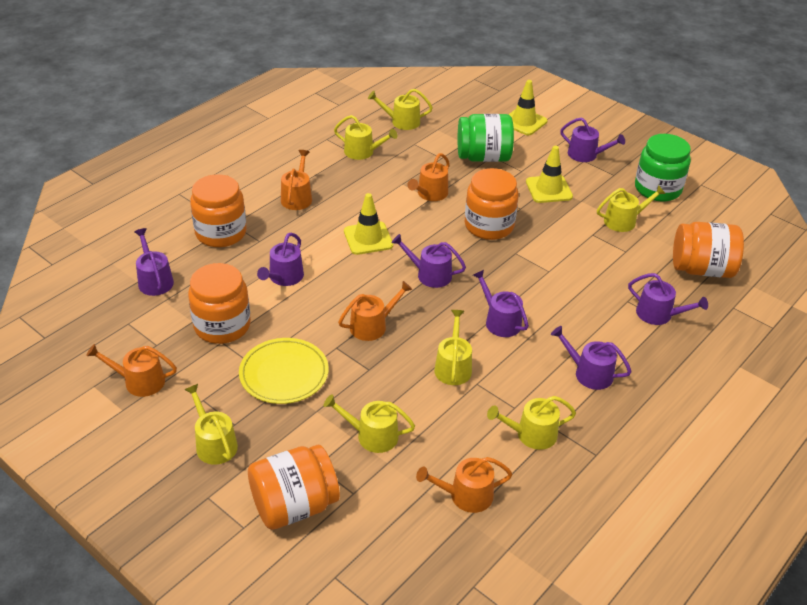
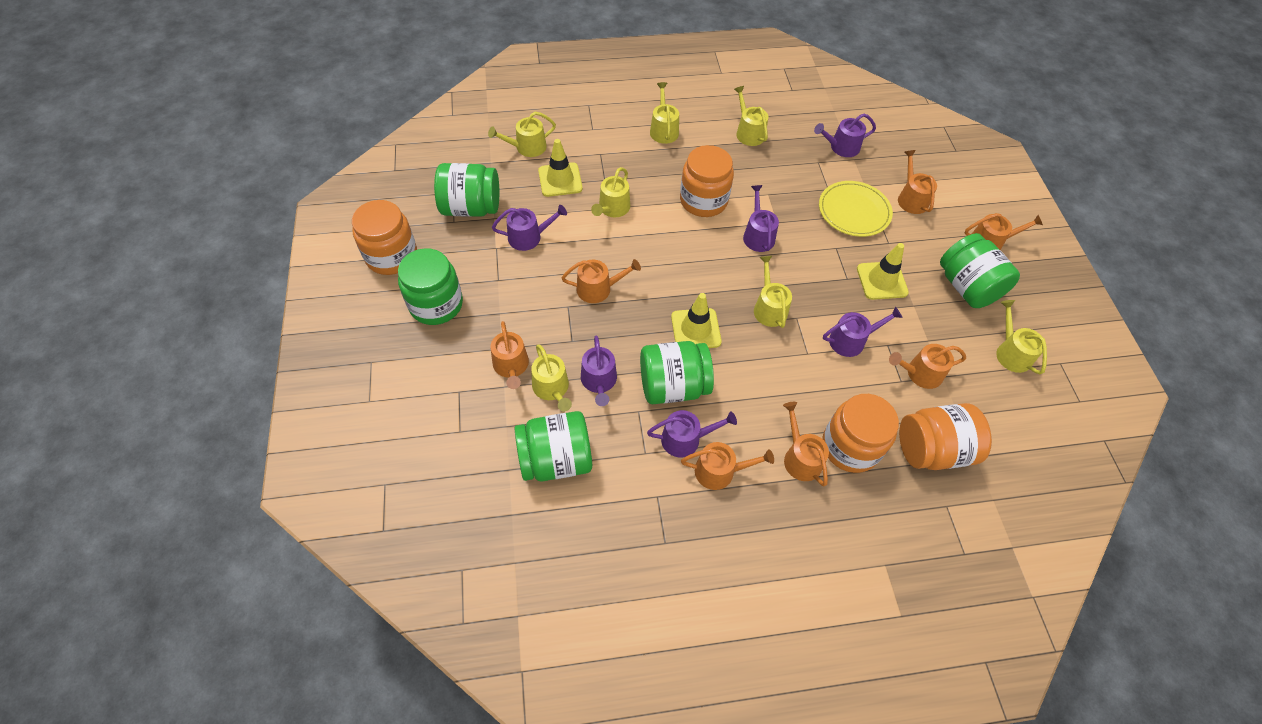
green jar: [458,114,514,162] [635,134,691,201] = 2 -> [398,248,463,325] [434,163,499,217] [515,411,592,481] [640,341,714,404] [940,233,1020,308] = 5
orange jar: [188,263,251,344] [190,174,247,247] [248,445,340,530] [465,168,519,240] [673,222,744,278] = 5 -> [352,200,417,275] [680,145,734,217] [822,394,899,473] [899,403,992,470] = 4
orange watering can: [86,344,177,397] [281,150,312,210] [338,281,413,341] [407,153,450,201] [416,457,513,513] = 5 -> [491,321,529,389] [562,259,641,303] [681,442,774,490] [783,402,829,486] [889,344,966,389] [898,150,937,214] [965,213,1043,250] = 7
purple watering can: [134,228,174,296] [257,233,304,286] [391,234,466,288] [473,270,529,337] [551,326,632,390] [560,117,625,162] [628,273,708,325] = 7 -> [492,205,567,251] [581,335,617,406] [647,410,737,458] [743,185,779,252] [814,113,876,157] [823,307,903,357] = 6

